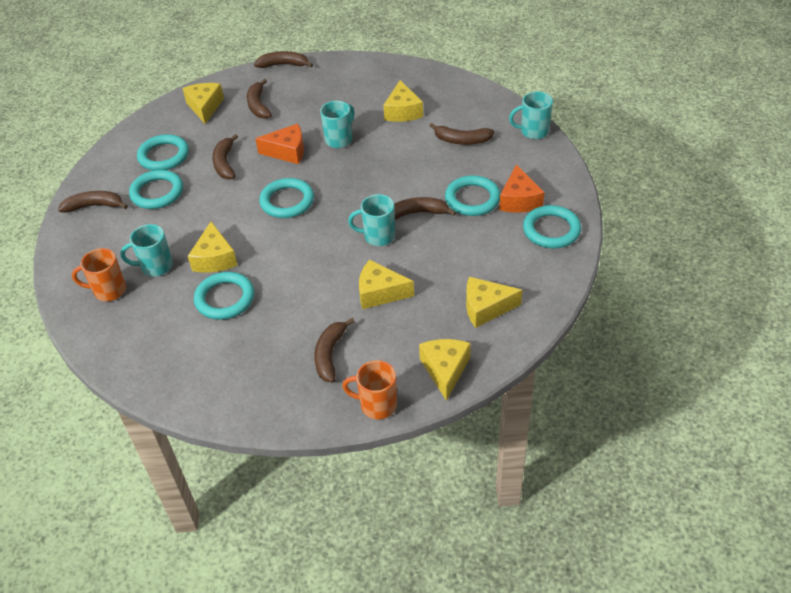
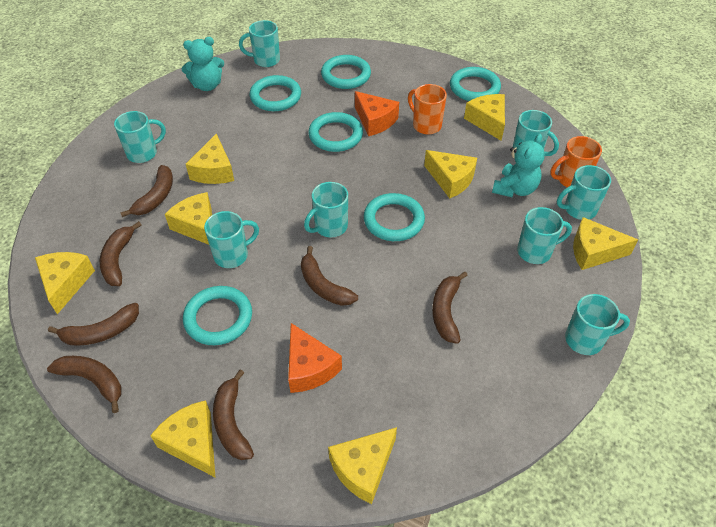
turquoise mug: [120,224,173,277] [320,101,355,148] [348,194,395,246] [509,91,553,139] = 4 -> [114,111,166,163] [204,211,259,268] [239,20,280,67] [304,182,348,237] [513,110,559,156] [517,207,572,264] [557,165,611,220] [565,294,630,355] = 8
turquoise teddy bear: none = 0 -> [181,37,224,91] [492,134,545,197] = 2
yellow cheese: [183,83,224,124] [188,222,238,273] [359,260,414,309] [383,80,423,122] [419,339,471,401] [466,277,522,328] = 6 -> [35,252,95,314] [150,400,215,477] [165,192,212,245] [186,133,234,184] [328,427,397,504] [424,150,477,198] [464,94,505,141] [573,217,638,270] = 8

